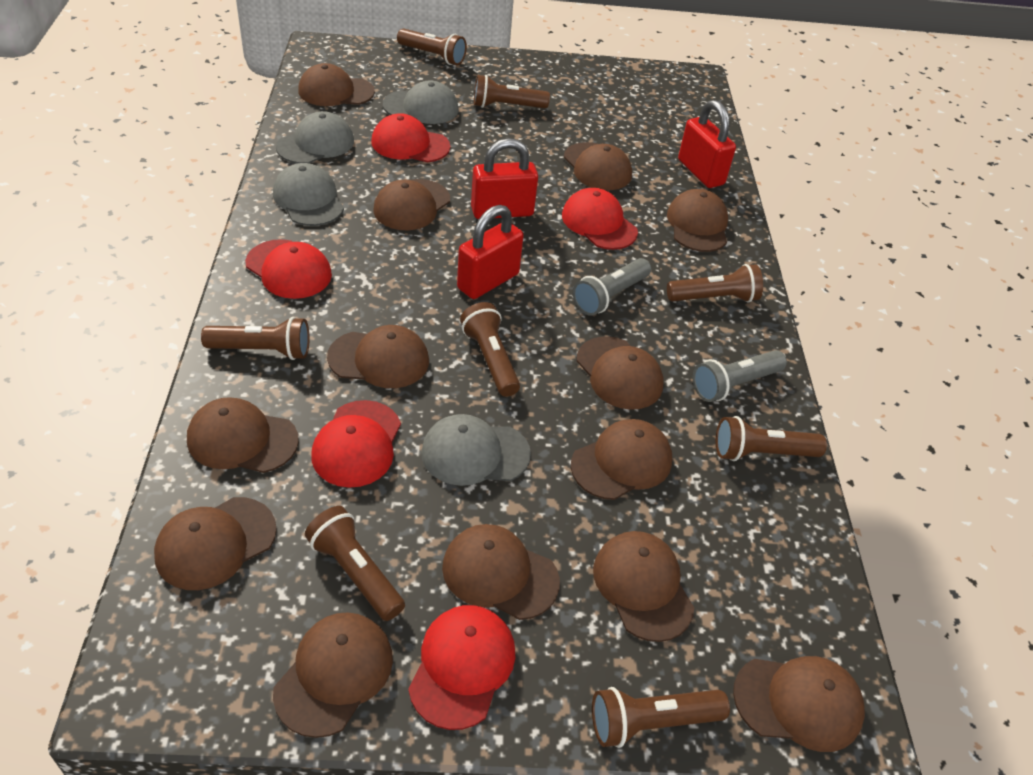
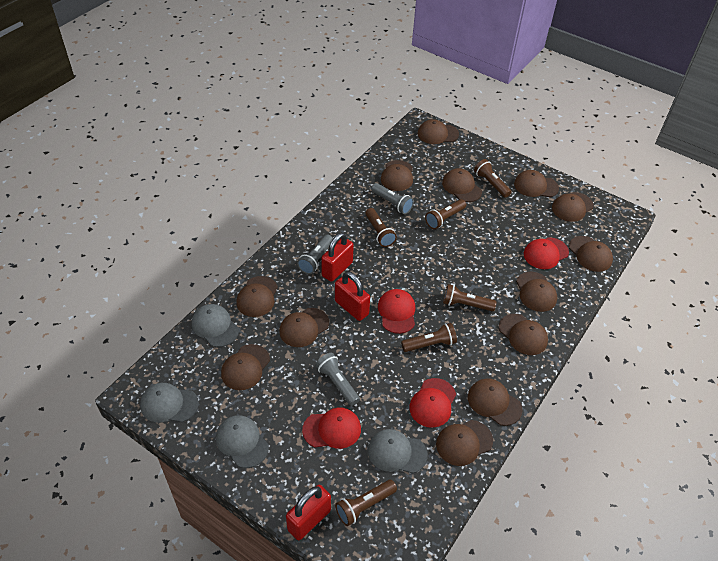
brown flashlight: [201,317,310,360] [305,506,405,621] [397,28,467,65] [460,302,520,397] [474,75,550,108] [592,687,730,748] [667,264,763,302] [716,416,827,461] = 8 -> [335,480,397,526] [365,208,397,247] [401,323,457,352] [425,199,466,229] [443,284,497,311] [474,159,511,198] = 6
grey flashlight: [573,258,651,316] [693,350,787,402] = 2 -> [297,234,333,274] [316,353,360,406] [371,183,414,214] = 3
red cap: [245,239,332,299] [311,400,401,488] [371,113,450,162] [408,605,515,730] [562,188,638,250] = 5 -> [302,407,361,449] [378,289,415,334] [409,378,456,428] [524,237,569,269] = 4

